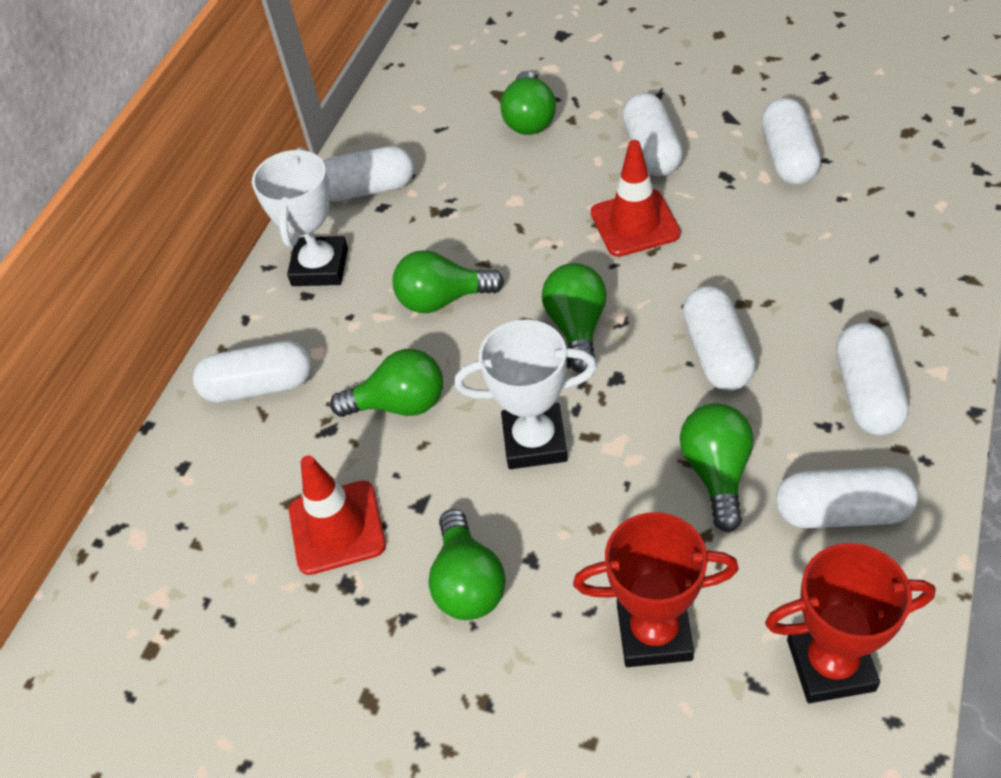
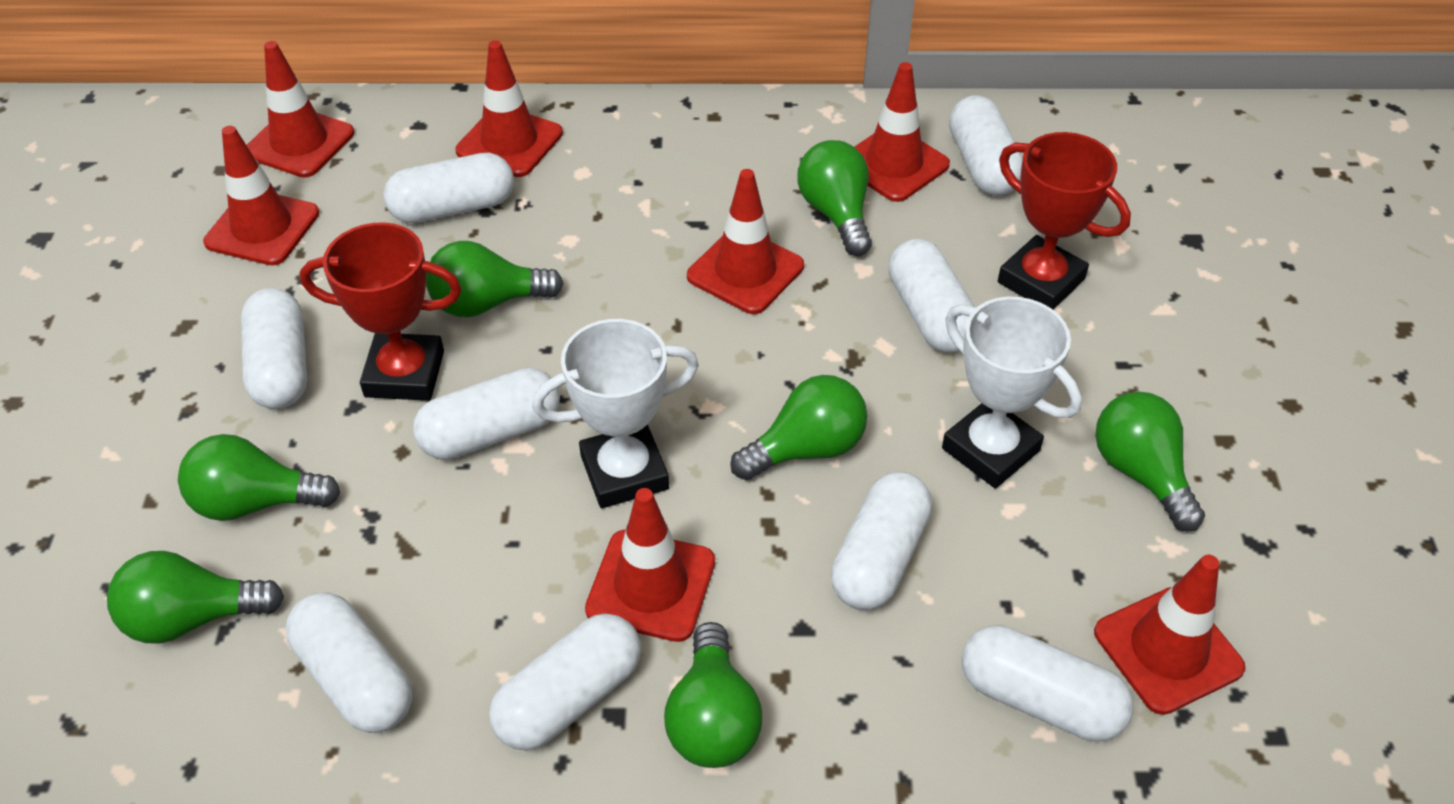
green light bulb: [330,349,443,417] [393,250,504,313] [428,509,506,620] [500,71,556,135] [542,263,607,373] [680,403,753,532] = 6 -> [107,551,284,644] [178,434,340,521] [426,241,563,317] [664,622,762,768] [730,375,867,480] [797,140,872,256] [1095,392,1205,532] = 7
red traffic cone: [289,455,386,575] [591,140,681,257] = 2 -> [203,126,319,265] [247,41,354,178] [455,41,563,177] [585,488,715,642] [687,169,804,314] [854,62,950,202] [1094,555,1246,715] = 7
white capsule: [193,341,312,403] [322,146,414,202] [622,93,683,176] [682,286,756,391] [761,98,821,185] [776,467,918,528] [836,323,909,436] = 7 -> [241,288,307,409] [286,592,413,733] [383,153,514,223] [413,368,560,460] [489,613,641,750] [831,472,932,610] [888,239,975,353] [949,95,1023,196] [962,625,1133,741] = 9

